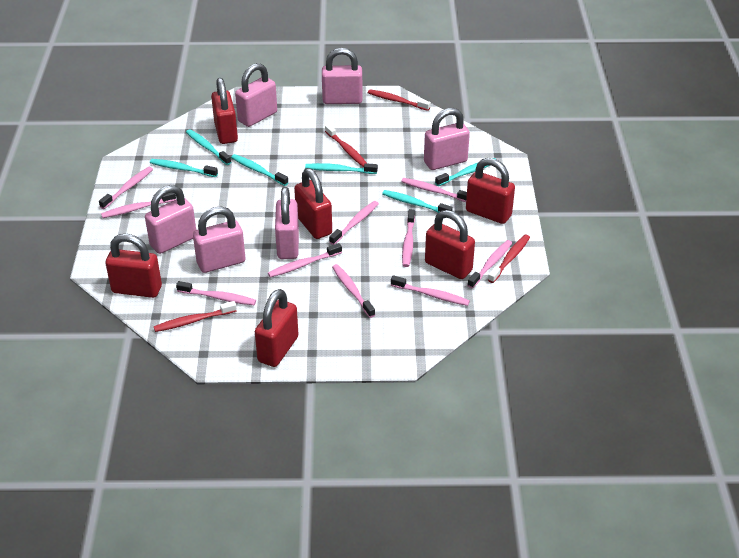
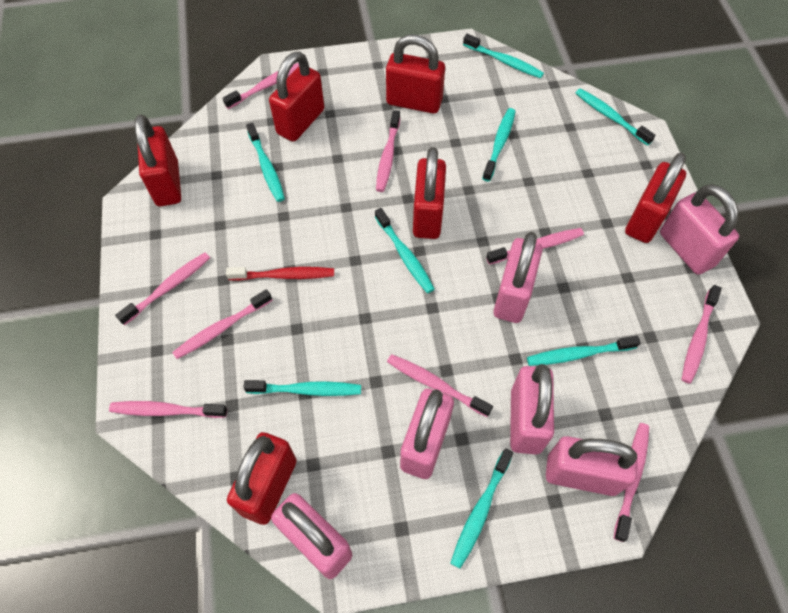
pink toothbrush: [99,167,153,209] [101,193,176,218] [176,281,256,305] [268,243,342,278] [329,201,379,245] [332,264,375,318] [391,275,470,306] [401,178,467,202] [402,209,415,267] [467,240,512,288] = 10 -> [109,401,227,418] [115,253,210,325] [172,289,272,359] [223,63,299,109] [376,110,400,192] [387,354,493,417] [486,228,584,265] [614,423,649,542] [681,285,722,384] = 9
red toothbrush: [154,301,237,332] [325,124,367,167] [368,89,430,111] [488,234,530,283] = 4 -> [226,267,334,281] = 1
turquoise toothbrush: [150,159,218,177] [186,129,231,165] [231,154,289,186] [305,163,378,174] [382,190,453,213] [435,158,495,186] = 6 -> [243,380,361,396] [246,123,285,202] [375,208,434,293] [450,448,513,569] [463,34,544,78] [482,108,516,182] [527,336,641,366] [576,89,655,146] = 8

